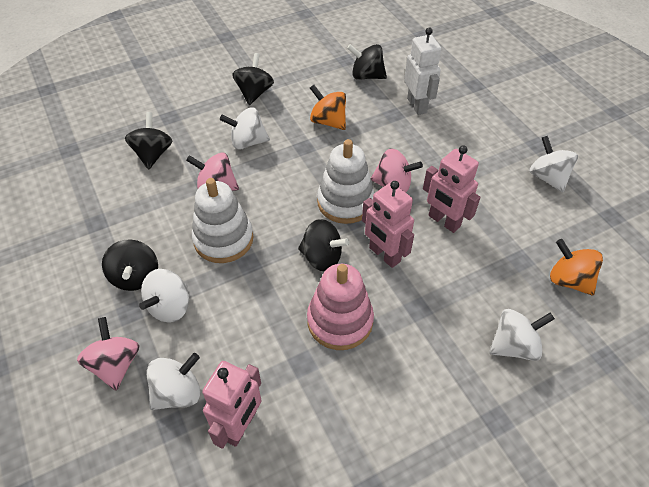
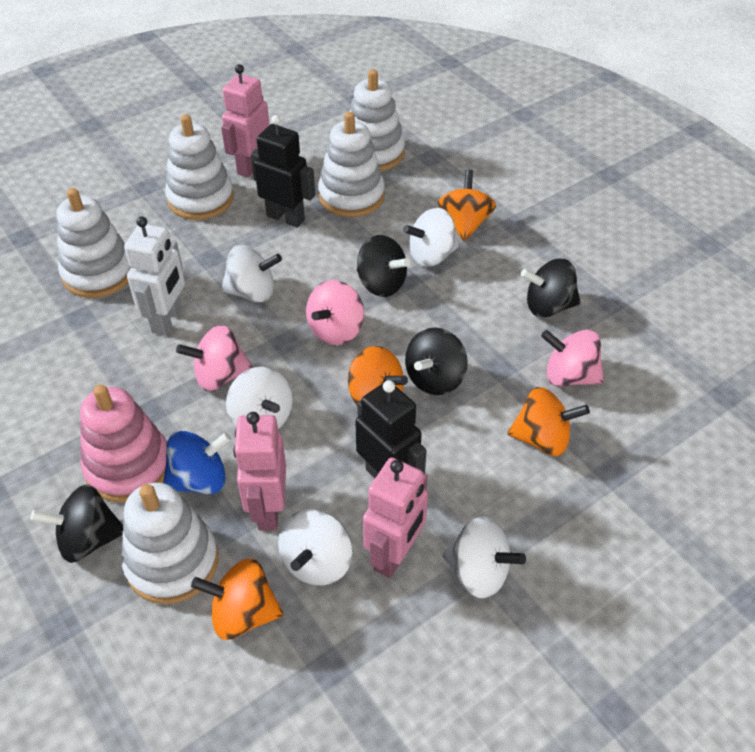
black robot: none = 0 -> [251,115,315,228] [355,380,427,478] = 2
black spinning top: [102,239,158,291] [125,112,172,169] [232,53,274,105] [298,219,350,272] [347,44,387,80] = 5 -> [30,485,123,563] [357,235,410,297] [405,327,468,395] [521,259,581,318] = 4
blue spinning top: none = 0 -> [163,431,232,494] = 1
orange spinning top: [310,85,346,130] [550,239,603,295] = 2 -> [191,558,284,640] [348,346,408,405] [438,169,496,242] [507,387,590,456] = 4
white stacking toy: [192,178,254,263] [317,139,375,224] = 2 -> [56,188,131,298] [121,483,218,604] [165,114,234,220] [318,112,385,217] [349,69,405,171] = 5

